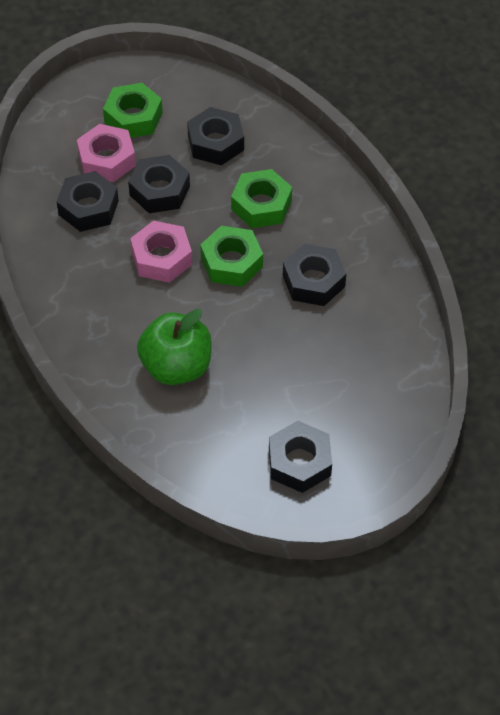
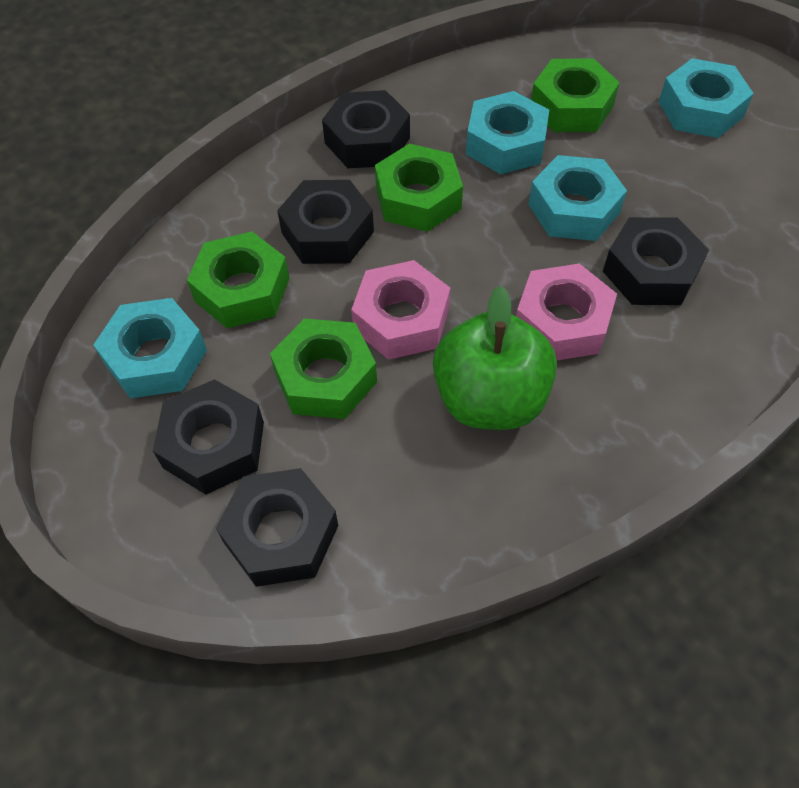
green nut: [103,83,163,138] [200,226,263,287] [231,169,292,228] = 3 -> [187,232,289,328] [270,318,377,419] [375,144,463,232] [531,58,620,132] = 4
turquoise nut: none = 0 -> [93,298,207,398] [466,91,549,175] [528,155,627,241] [659,58,754,138] = 4

